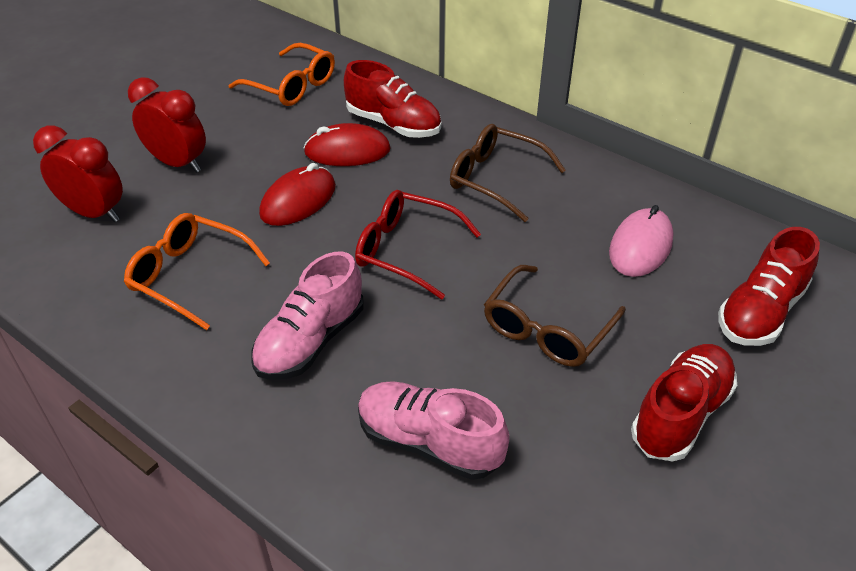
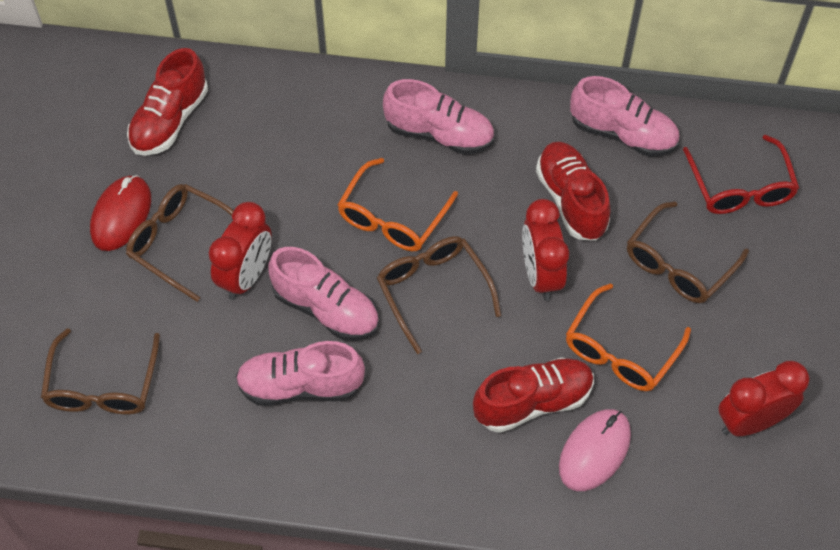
brown glasses: [450,124,566,222] [484,265,626,367] = 2 -> [41,328,160,414] [126,184,234,302] [377,236,501,354] [627,201,749,303] = 4
pink shoe: [251,251,364,380] [358,381,510,480] = 2 -> [236,341,365,406] [268,247,379,341] [383,79,494,155] [570,76,679,157] = 4
red clock: [33,126,123,222] [128,77,206,173] = 2 -> [208,202,272,300] [522,199,569,301] [718,361,810,436] = 3
red mouse: [259,163,336,226] [303,123,391,166] = 2 -> [90,175,151,251] = 1

